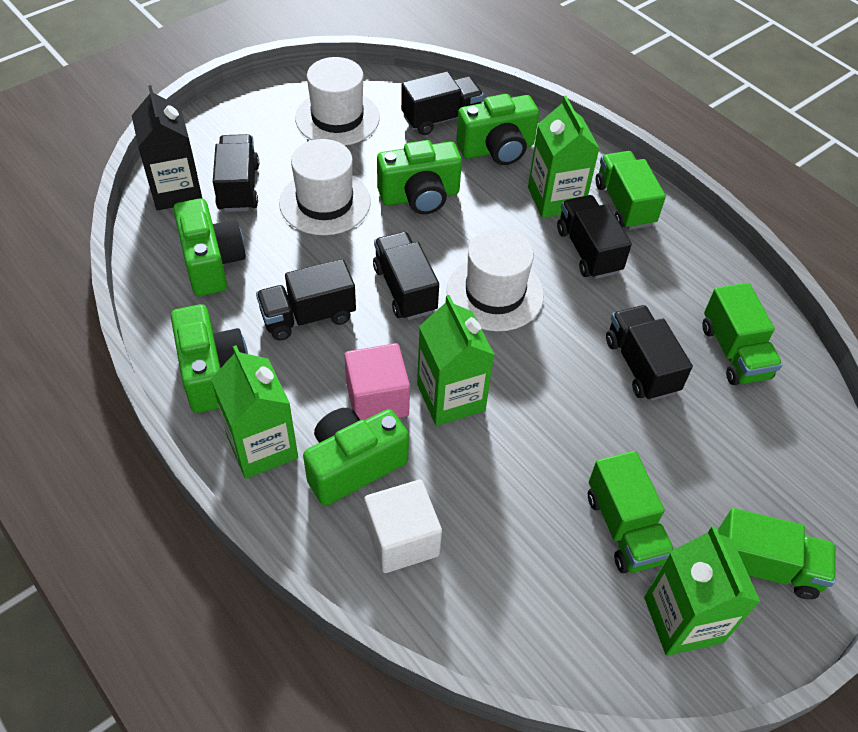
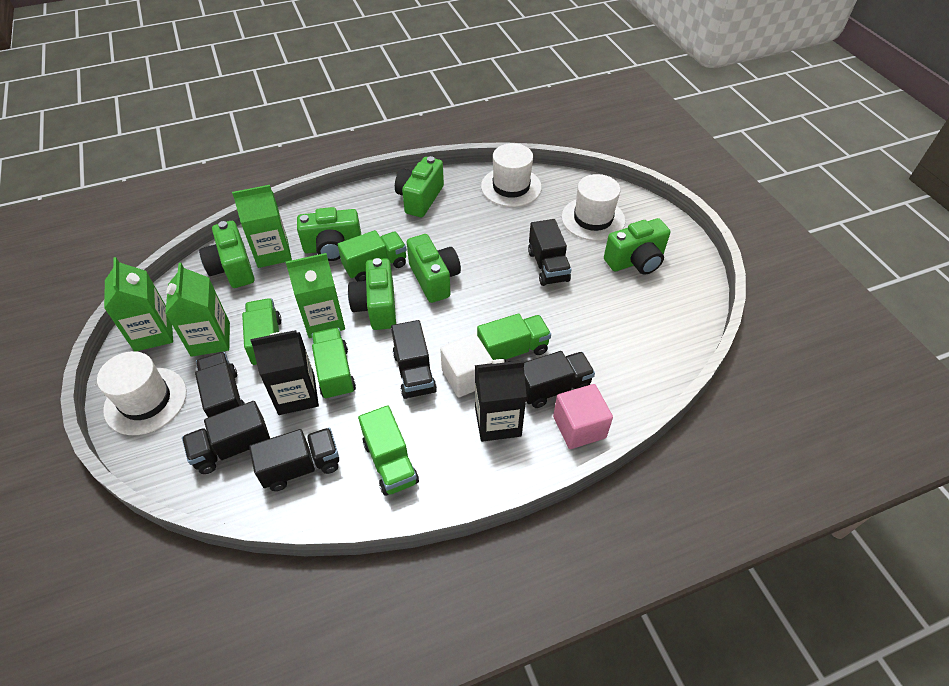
black carton: [132,85,202,210] = 1 -> [250,330,319,415] [475,359,527,442] = 2
green camera: [171,304,248,413] [173,198,246,296] [303,408,409,506] [377,140,462,214] [456,94,539,165] = 5 -> [199,221,254,288] [297,207,361,261] [348,258,396,330] [395,156,444,217] [407,234,461,303] [604,218,670,275] = 6
green truck: [588,451,674,573] [596,151,666,230] [702,283,783,385] [718,508,836,599] = 4 -> [242,298,282,365] [312,328,356,400] [337,230,407,282] [358,405,419,496] [477,313,551,362] = 5

